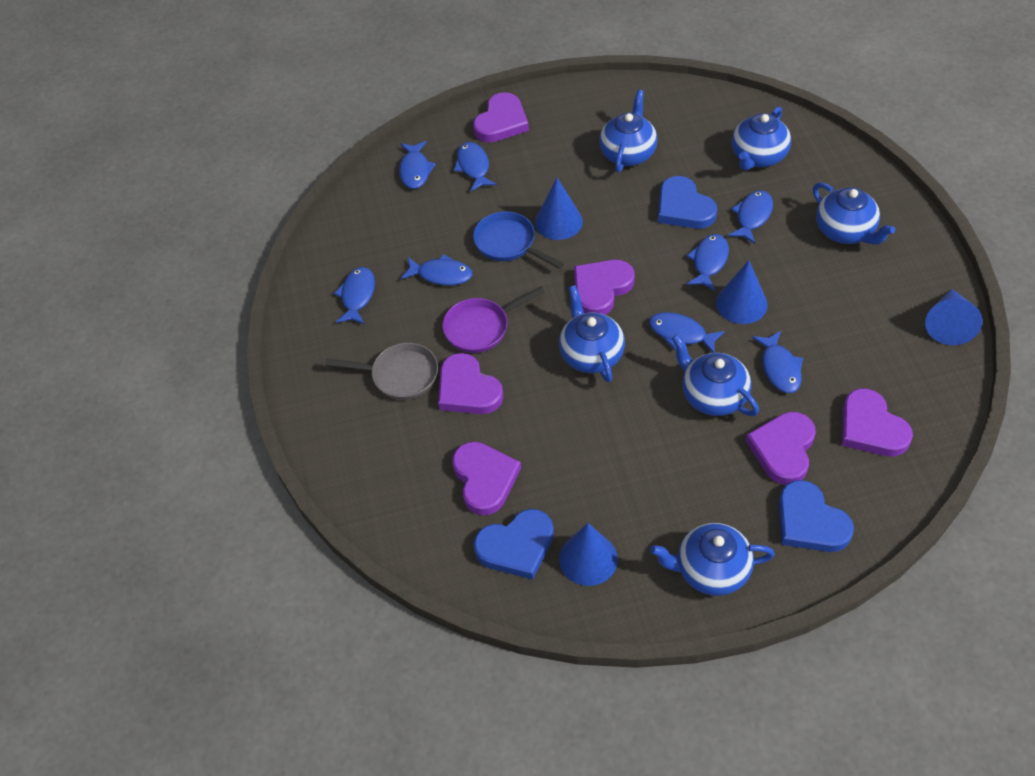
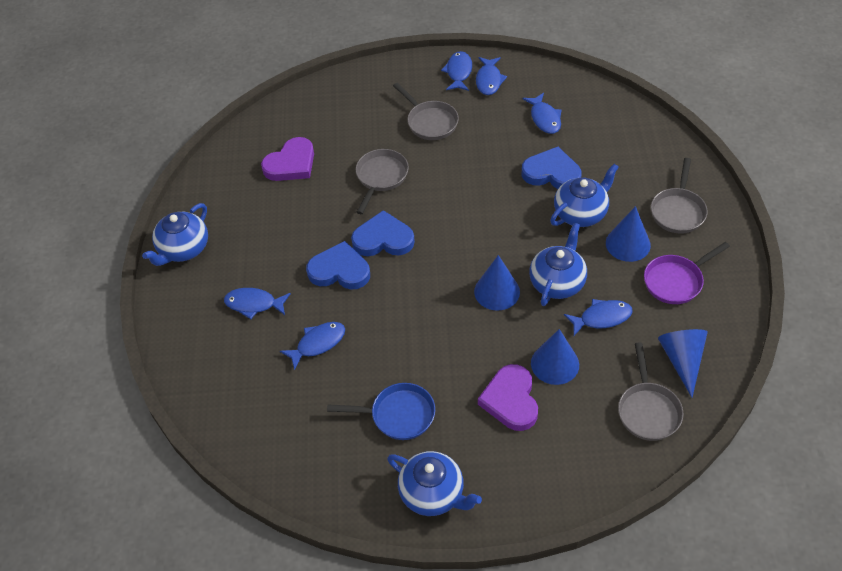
blue fish: [334,267,375,325] [399,141,436,189] [401,254,473,286] [454,142,497,192] [649,312,725,353] [686,234,729,291] [728,190,773,244] [752,331,803,393] = 8 -> [224,288,291,319] [280,322,345,370] [441,51,472,91] [476,57,507,95] [522,93,562,134] [564,299,633,336] = 6
blue teapot: [559,285,625,382] [599,90,658,173] [650,523,775,596] [672,334,759,416] [732,106,791,170] [813,182,895,245] = 6 -> [142,203,208,266] [387,451,482,516] [529,223,587,306] [550,164,619,227] = 4
grey pan: [325,343,438,400] = 1 -> [356,149,409,214] [393,83,459,140] [618,343,683,441] [651,158,708,234] = 4
purple heart: [438,353,503,414] [452,442,521,515] [473,92,529,143] [574,260,635,315] [746,412,816,485] [842,389,913,456] = 6 -> [261,137,314,181] [478,364,538,431] = 2

